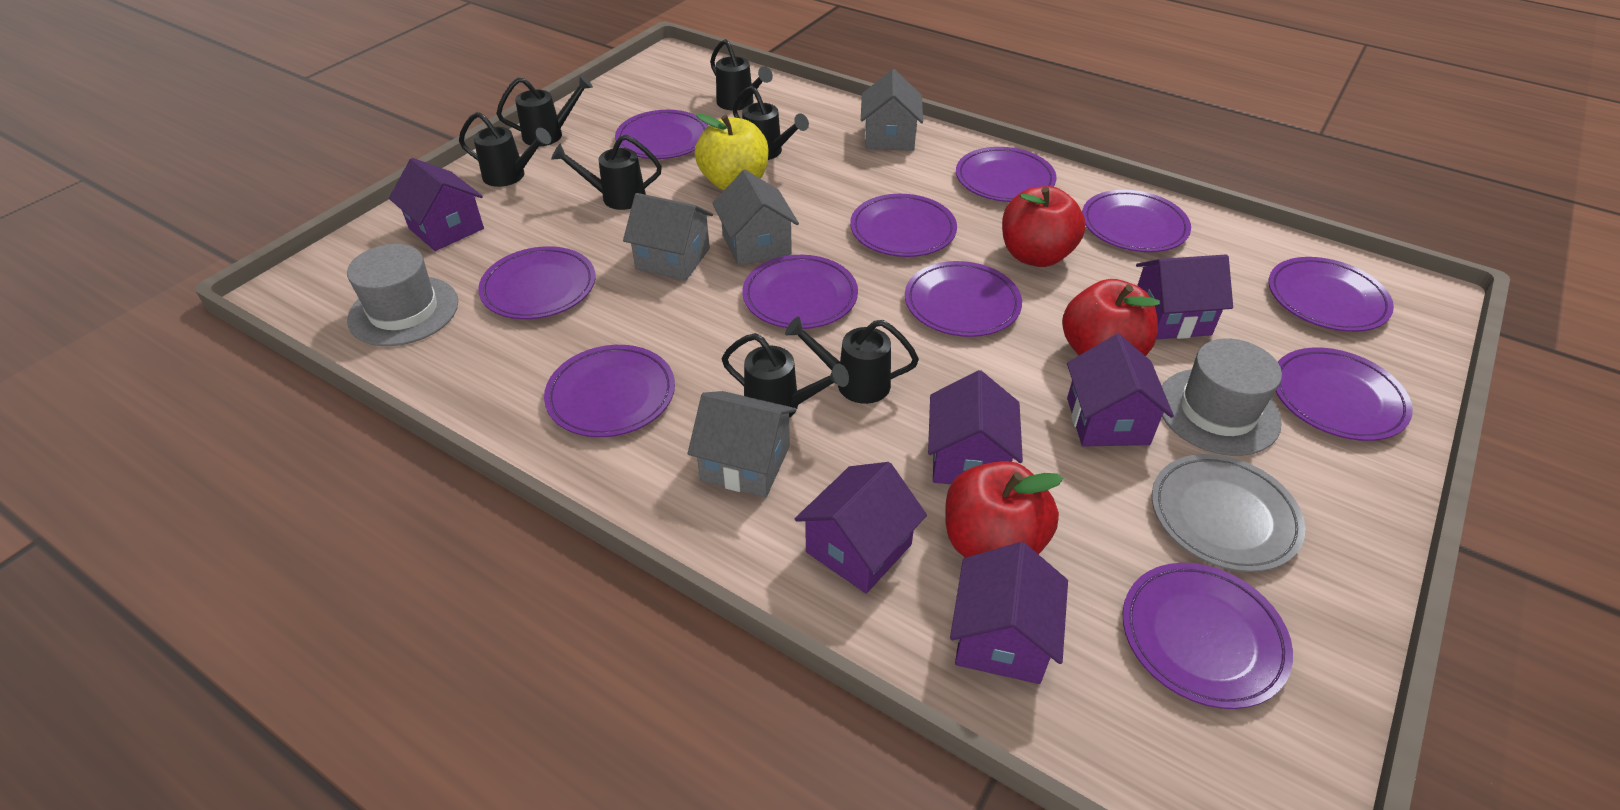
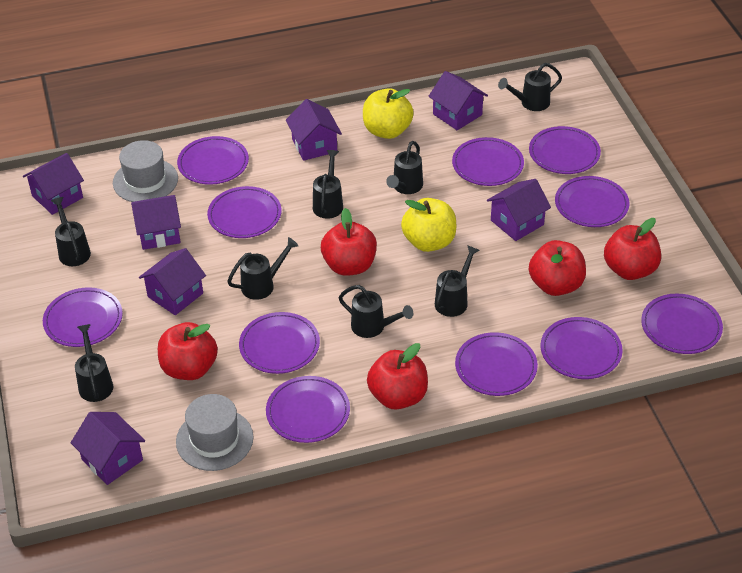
black watering can: [459,112,551,187] [496,75,593,146] [551,135,662,210] [710,39,773,110] [722,333,849,418] [732,86,809,160] [785,317,919,404] = 7 -> [51,197,91,266] [75,324,113,402] [227,237,299,300] [313,150,343,218] [339,285,413,338] [386,141,423,194] [435,245,480,317] [498,63,562,111] = 8
grey house: [623,193,713,281] [688,391,796,497] [712,170,799,266] [861,69,923,151] = 4 -> none = 0
grey plate: [1152,454,1305,572] = 1 -> none = 0
purple house: [389,158,484,251] [795,462,927,594] [928,370,1023,484] [950,542,1068,684] [1067,334,1174,446] [1136,254,1233,339] = 6 -> [23,153,84,215] [71,412,145,485] [131,195,181,250] [139,248,206,315] [286,99,342,161] [428,71,488,130] [487,179,551,241] = 7
red apple: [945,461,1063,558] [1002,186,1086,267] [1062,279,1160,356] = 3 -> [158,322,218,380] [321,208,377,276] [367,343,428,410] [529,240,586,296] [604,218,661,280] = 5
yellow apple: [695,114,769,190] = 1 -> [363,88,414,139] [401,198,456,252] = 2

